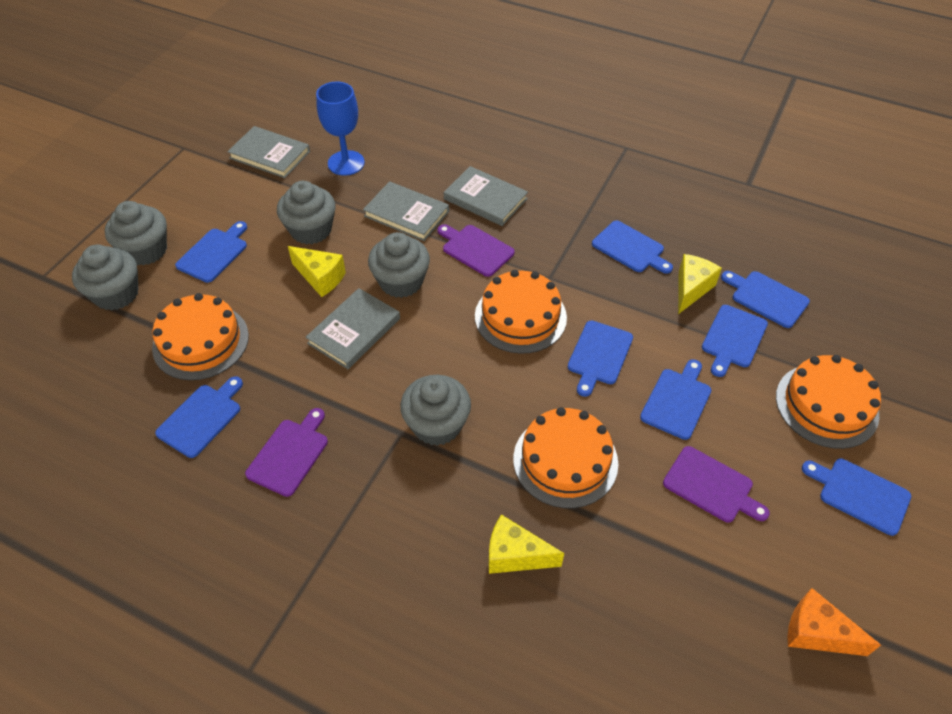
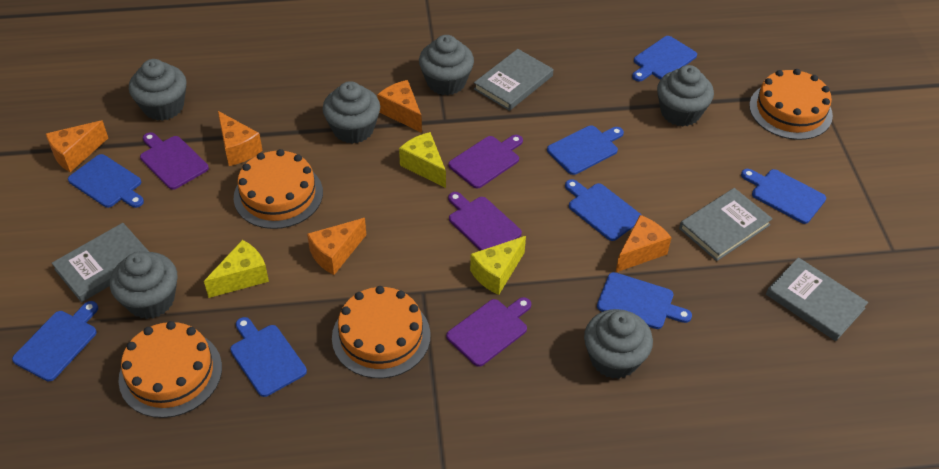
blue goblet: [316,82,365,176] = 1 -> none = 0
grey cupcake: [72,245,138,311] [105,201,167,265] [277,181,336,245] [368,232,430,298] [400,375,471,446] = 5 -> [110,252,178,319] [129,59,187,121] [322,81,380,144] [419,35,474,95] [584,309,653,379] [657,65,714,126] = 6
orange cheese: [788,588,881,656] = 1 -> [46,120,108,172] [218,111,263,166] [307,218,366,275] [377,80,422,133] [616,215,672,272] = 5
purple cutting board: [245,408,328,497] [438,224,515,277] [663,446,770,523] = 3 -> [140,132,209,190] [446,297,531,367] [448,135,523,188] [448,192,522,251] = 4

